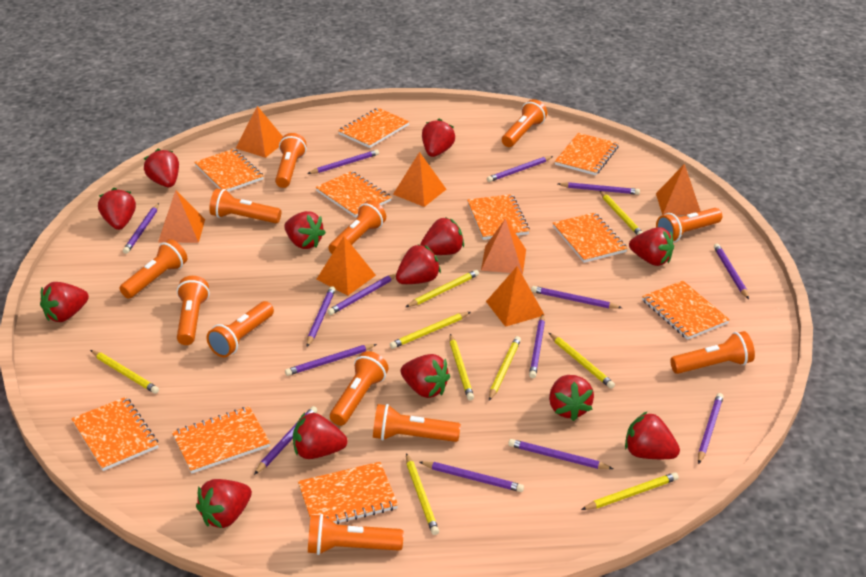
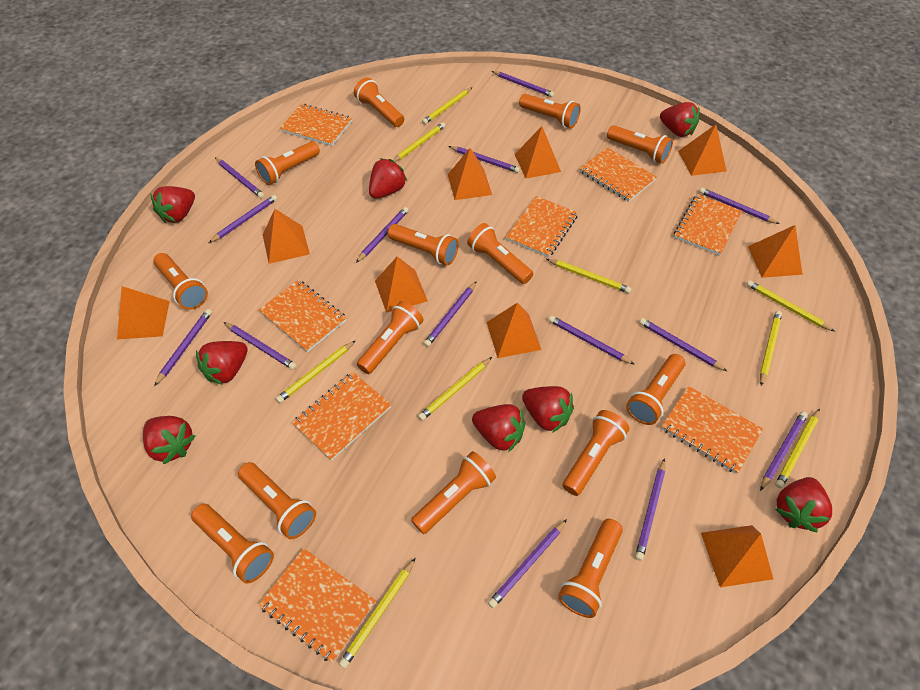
orange flashlight: [119,239,187,299] [177,276,210,345] [207,301,274,357] [209,188,281,223] [275,133,306,188] [308,514,404,555] [328,200,386,254] [330,351,389,426] [373,404,461,442] [502,99,547,147] [656,208,722,242] [670,331,755,374] = 12 -> [153,253,208,310] [191,504,274,584] [238,462,316,539] [255,141,320,185] [354,78,404,127] [357,301,424,374] [388,224,459,266] [411,451,496,534] [467,223,533,284] [519,94,581,128] [558,519,623,618] [562,410,629,496] [607,125,673,164] [626,354,686,425] = 14
orange notebook: [71,397,158,471] [172,406,270,474] [194,149,264,192] [298,462,398,524] [315,171,392,218] [338,108,410,148] [467,194,530,240] [553,212,628,263] [555,133,619,175] [642,281,730,340] = 10 -> [258,548,376,663] [259,280,347,352] [280,104,352,146] [292,372,391,461] [506,196,578,258] [580,147,657,202] [661,386,763,474] [674,194,742,256] = 8
orange pyramid: [158,190,205,243] [236,106,283,158] [316,236,376,296] [393,152,446,207] [481,218,526,274] [486,266,544,327] [656,164,700,215] = 7 -> [117,286,170,339] [263,209,310,264] [375,256,428,313] [448,148,492,200] [487,302,541,358] [514,126,561,178] [678,124,726,176] [701,525,773,587] [748,225,803,278] = 9
red strawberry: [40,282,89,322] [98,188,136,230] [144,149,179,187] [196,479,252,528] [284,211,326,249] [293,413,348,459] [396,244,441,284] [401,354,450,398] [420,217,464,255] [422,119,455,157] [549,375,594,421] [625,412,680,459] [629,227,674,266] = 13 -> [143,416,195,465] [150,186,195,223] [196,341,248,385] [369,158,407,199] [472,404,526,452] [522,386,574,433] [660,102,700,137] [775,477,832,532] = 8

